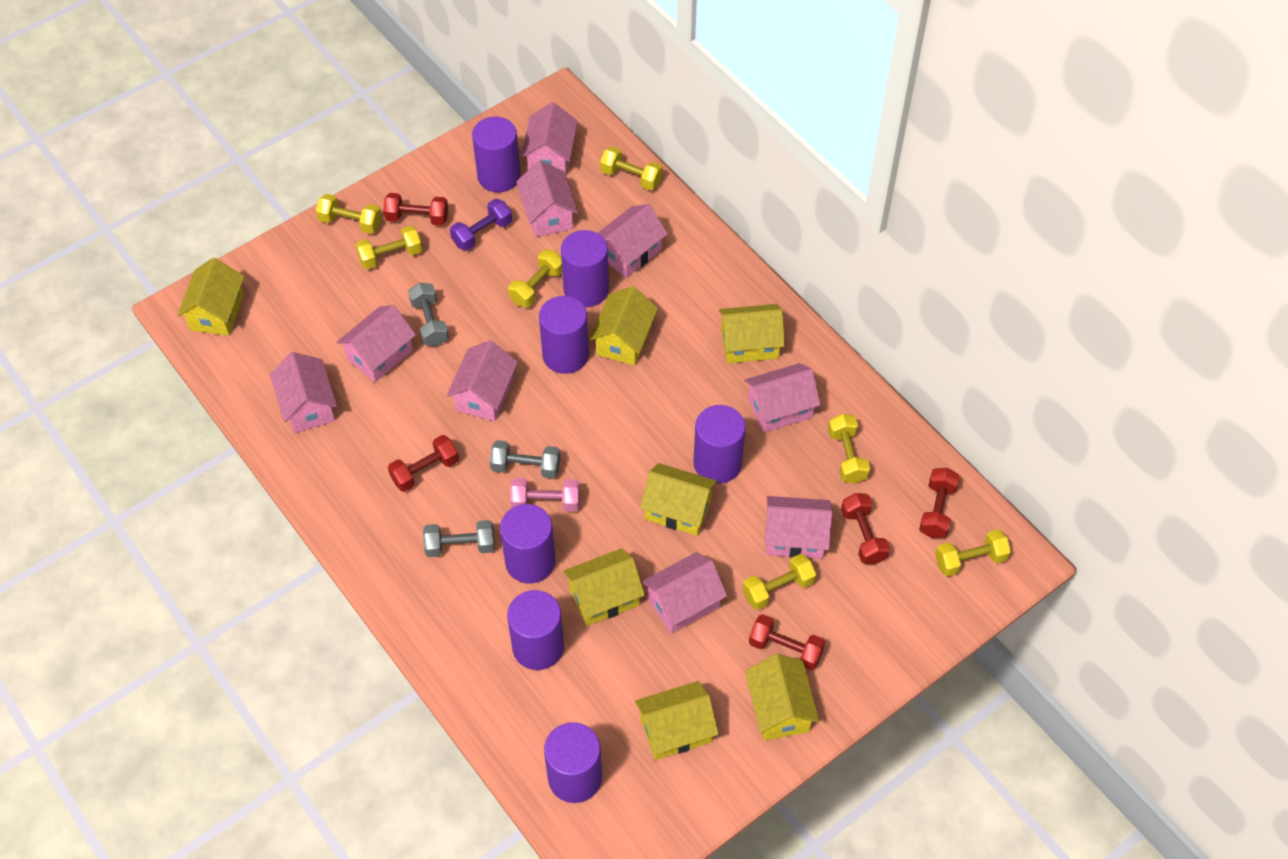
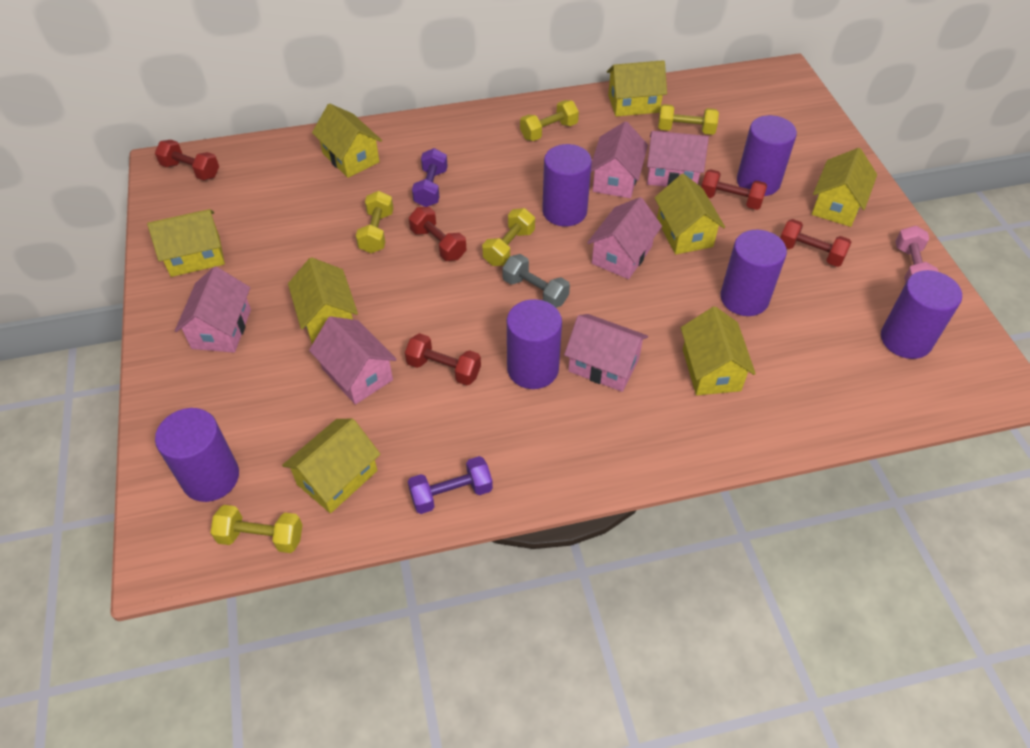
grey dumbbell: [408,283,449,346] [423,520,494,557] [490,440,560,479] = 3 -> [502,254,570,308] = 1
pink house: [270,352,337,433] [337,305,416,382] [447,340,518,421] [516,161,578,237] [521,102,578,175] [598,204,668,278] [642,552,727,634] [744,363,821,433] [765,496,832,559] = 9 -> [175,266,251,353] [309,316,397,405] [564,314,648,392] [587,197,662,279] [591,121,648,198] [647,131,709,187] = 6
purple cylinder: [472,117,521,192] [500,504,556,584] [507,590,564,670] [539,296,589,374] [544,722,602,803] [561,230,609,307] [694,405,746,484] = 7 -> [155,408,239,502] [507,299,562,389] [542,144,592,226] [720,230,787,316] [737,115,797,196] [881,270,962,359] = 6
purple dumbbell: [450,199,512,251] = 1 -> [408,456,493,514] [412,148,448,207] = 2
yellow dumbbell: [316,194,382,234] [356,226,422,269] [508,250,562,307] [600,146,663,191] [743,554,816,610] [828,414,870,483] [935,529,1011,577] = 7 -> [210,505,302,553] [356,191,393,253] [482,208,535,266] [520,100,579,141] [658,104,719,135] = 5
yellow house: [177,258,245,336] [563,548,645,626] [589,286,658,366] [635,681,719,760] [640,463,717,536] [719,304,785,363] [745,654,819,741] = 7 -> [147,209,225,277] [282,419,381,513] [288,257,358,344] [312,104,382,178] [607,60,667,117] [654,174,725,255] [681,306,756,395] [812,148,877,227] = 8

